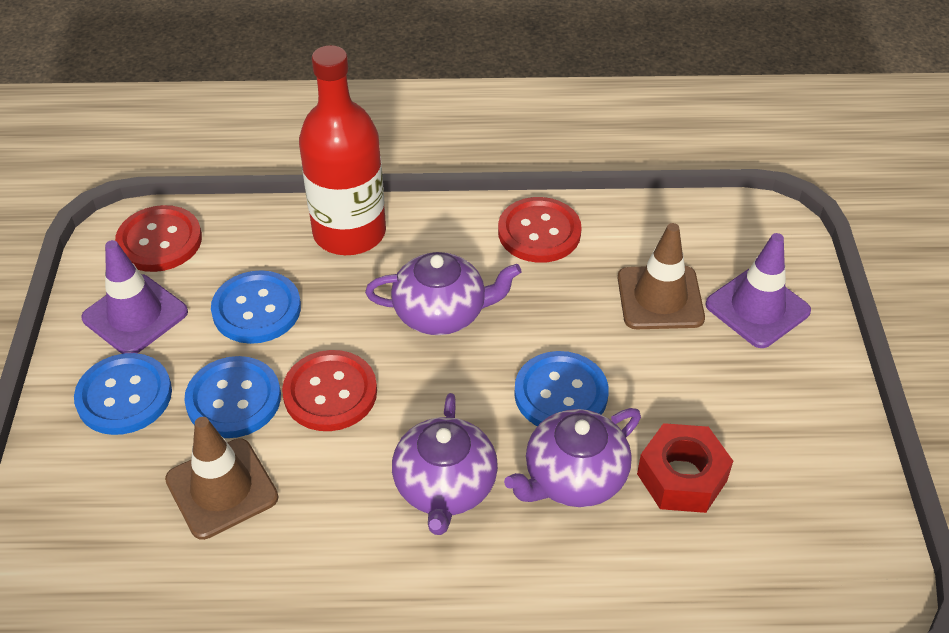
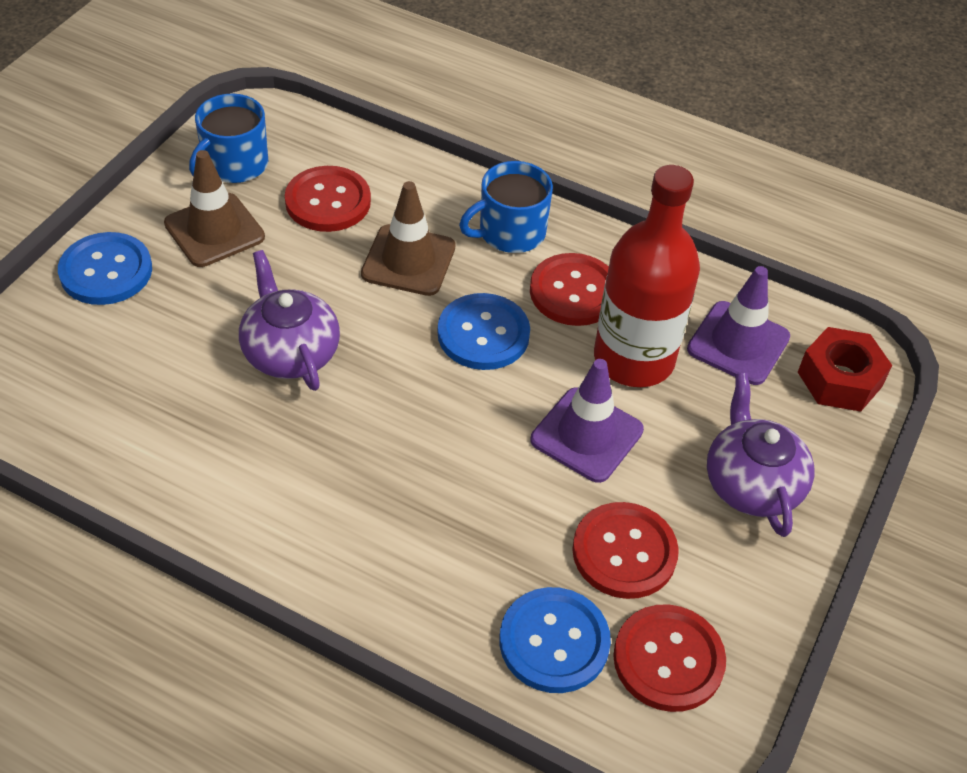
blue button: [74,353,172,435] [184,356,281,438] [211,270,301,344] [514,351,609,426] = 4 -> [58,232,152,305] [438,293,530,370] [500,587,611,693] = 3
blue mug: none = 0 -> [189,93,268,183] [459,161,553,253] = 2
purple teapot: [365,252,521,335] [392,393,498,535] [504,408,641,507] = 3 -> [239,250,340,391] [707,373,814,537] = 2
red button: [115,205,202,272] [282,350,377,431] [498,197,582,263] = 3 -> [285,166,371,232] [530,253,609,326] [572,502,679,599] [613,604,726,712] = 4

